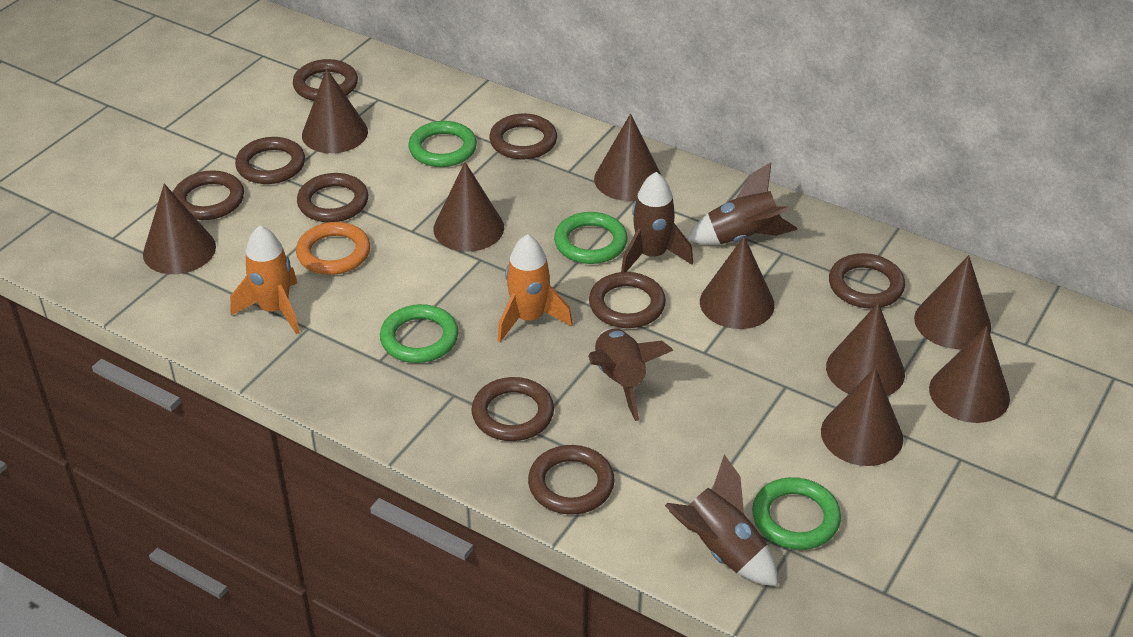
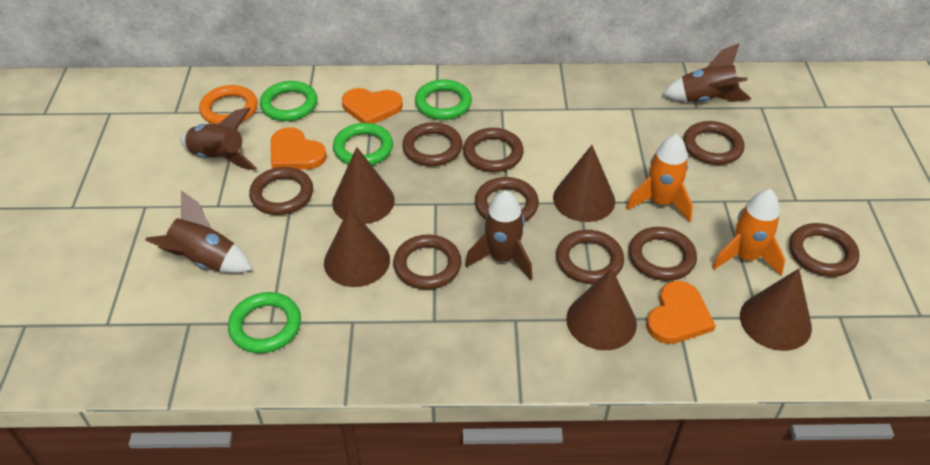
brown cone: [143,184,216,274] [302,68,368,153] [433,162,504,252] [594,114,661,201] [700,236,775,329] [821,367,903,466] [826,303,905,396] [914,255,991,349] [929,326,1010,423] = 9 -> [324,207,390,287] [332,147,395,224] [553,145,615,222] [566,268,637,350] [740,269,812,351] = 5
orange heart: none = 0 -> [271,127,327,169] [342,88,403,124] [646,281,716,344] = 3

